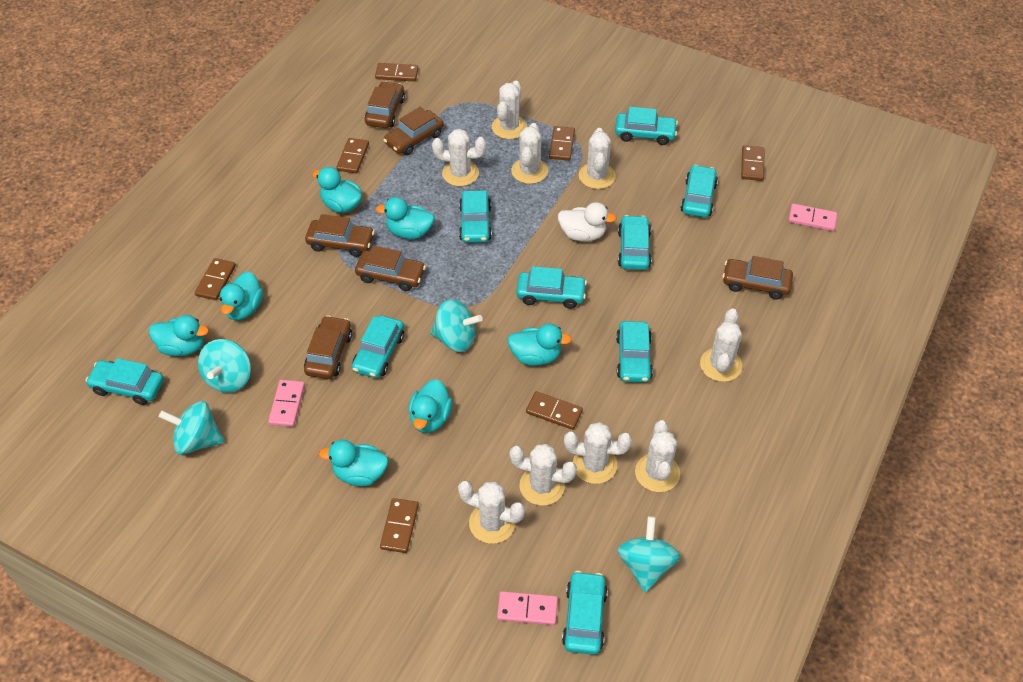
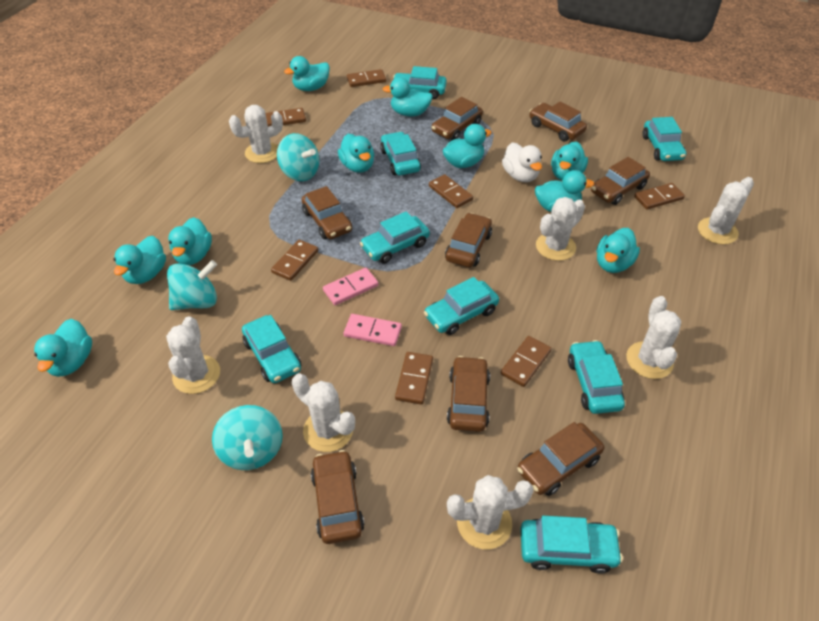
brown car: [304,315,352,379] [305,214,375,257] [355,246,426,291] [365,81,405,128] [383,107,444,155] [722,256,793,299] = 6 -> [301,186,352,239] [311,450,365,544] [432,97,483,140] [445,213,492,267] [447,356,490,432] [517,422,604,496] [529,102,587,142] [591,157,650,205] = 8
pink domino: [268,380,305,427] [497,591,558,625] [788,204,837,231] = 3 -> [323,268,378,305] [344,314,402,346] = 2
turquoise car: [86,358,164,405] [352,315,404,378] [459,191,492,243] [516,266,587,309] [562,571,608,655] [615,107,678,145] [616,321,653,383] [618,215,652,270] [680,165,718,218] = 9 -> [242,315,301,383] [360,211,430,263] [380,132,421,175] [391,66,447,99] [424,277,499,335] [520,516,623,574] [568,340,625,414] [642,117,686,161] = 8
turquoise duck: [149,315,209,356] [220,271,263,320] [313,167,362,213] [319,440,388,487] [376,197,435,239] [409,379,453,433] [508,324,572,366] = 7 -> [34,319,92,377] [114,236,166,284] [168,217,212,265] [284,56,330,91] [338,134,374,173] [383,77,433,116] [443,124,492,168] [535,170,594,212] [551,142,588,180] [596,228,640,273] = 10
turquoise spinning top: [159,401,225,455] [198,339,251,393] [430,299,483,352] [617,516,680,593] = 4 -> [167,260,217,310] [212,405,283,470] [277,133,319,181] = 3
white cactus: [432,129,487,186] [458,481,525,544] [492,81,527,139] [510,444,577,506] [511,123,548,184] [564,422,632,484] [579,128,616,189] [635,420,680,492] [700,308,742,382] = 9 -> [166,316,220,394] [229,105,283,163] [292,373,355,452] [447,475,534,549] [536,197,585,261] [626,296,681,379] [698,177,754,244] = 7

